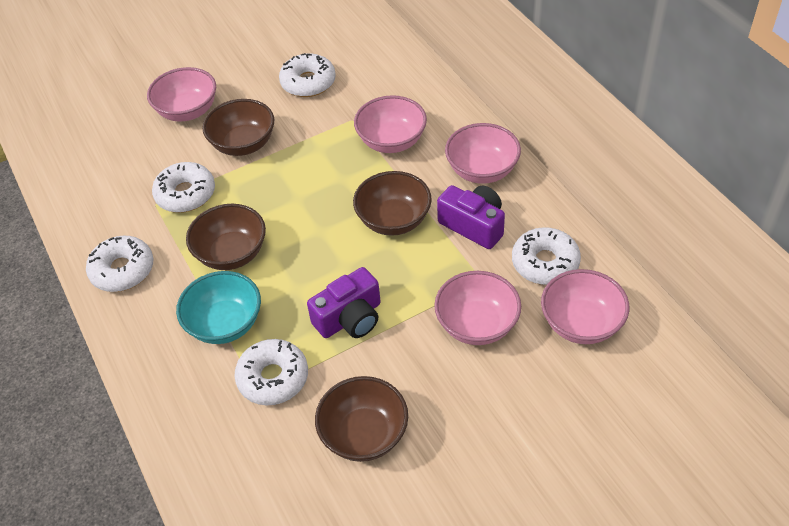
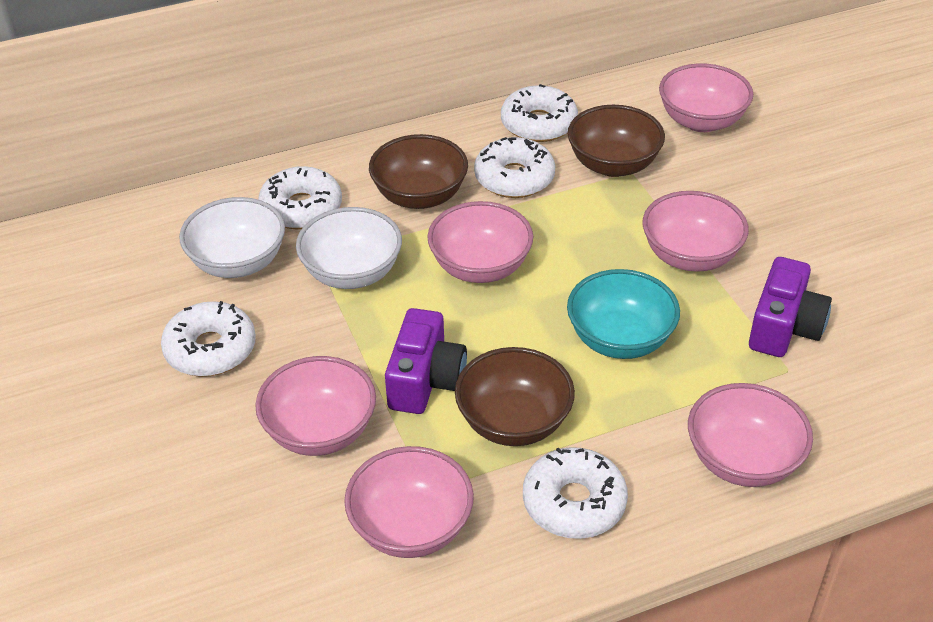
brown bowl: [186,204,266,270] [202,99,274,156] [315,376,408,462] [353,171,432,236] = 4 -> [369,134,468,209] [455,347,575,446] [568,105,665,177] = 3
pink bowl: [147,67,216,121] [354,95,427,153] [434,271,521,345] [445,123,521,184] [541,269,629,344] = 5 -> [255,356,376,456] [344,446,474,558] [427,201,533,283] [642,191,749,272] [659,63,753,132] [688,383,813,487] = 6
white bowl: none = 0 -> [179,197,285,278] [296,207,402,289] = 2

